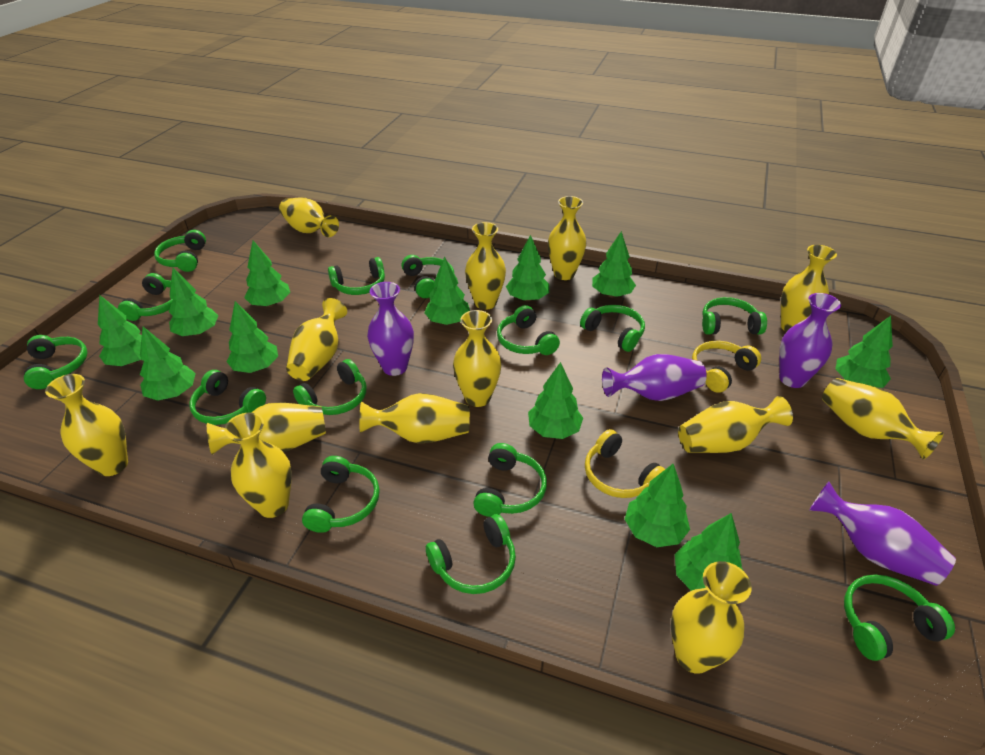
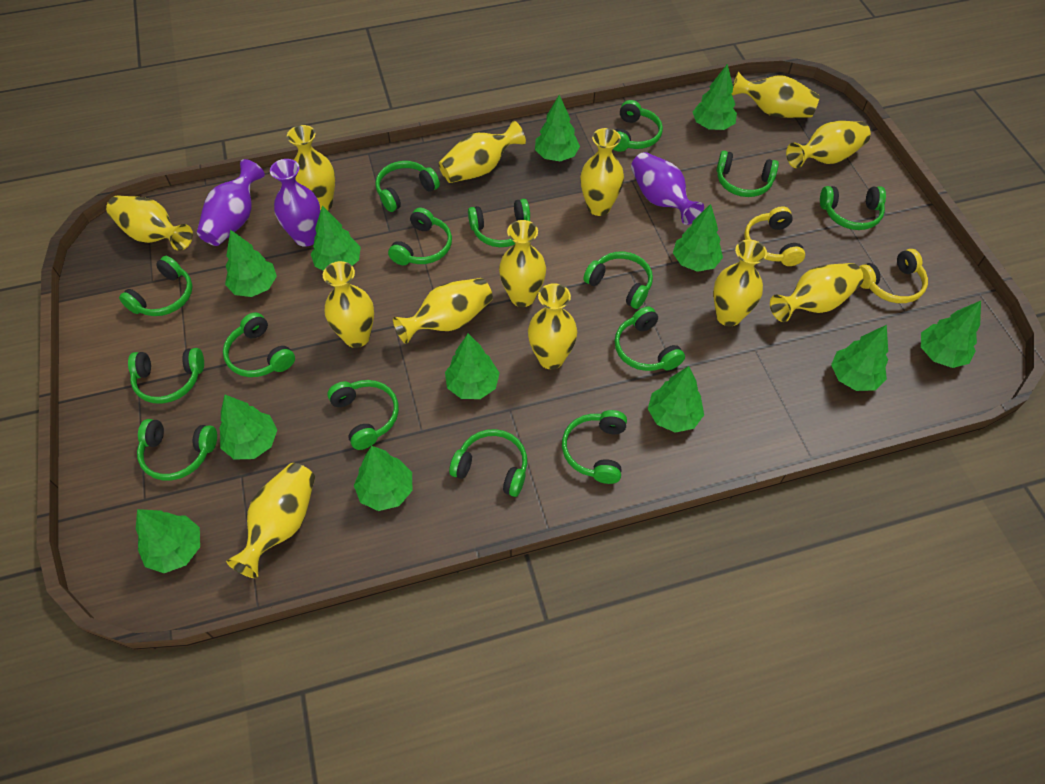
green headphones: [24,335,88,389] [118,273,173,321] [154,230,206,272] [189,370,266,425] [293,359,366,415] [302,456,380,533] [328,257,385,295] [402,255,454,298] [426,514,516,594] [473,443,547,517] [497,305,560,355] [580,305,645,352] [702,297,767,335] [844,575,955,661] = 14 -> [119,256,193,316] [128,348,204,404] [137,419,217,480] [223,313,295,377] [327,380,399,450] [375,161,440,212] [388,208,452,265] [449,429,527,497] [468,199,530,247] [562,410,627,484] [583,251,653,309] [613,100,663,152] [614,306,685,371] [717,151,779,197] [820,186,886,230] = 15
purple vase: [367,282,414,376] [602,354,707,401] [779,293,841,388] [809,481,956,586] = 4 -> [197,159,265,246] [270,159,321,247] [631,152,704,225] = 3

